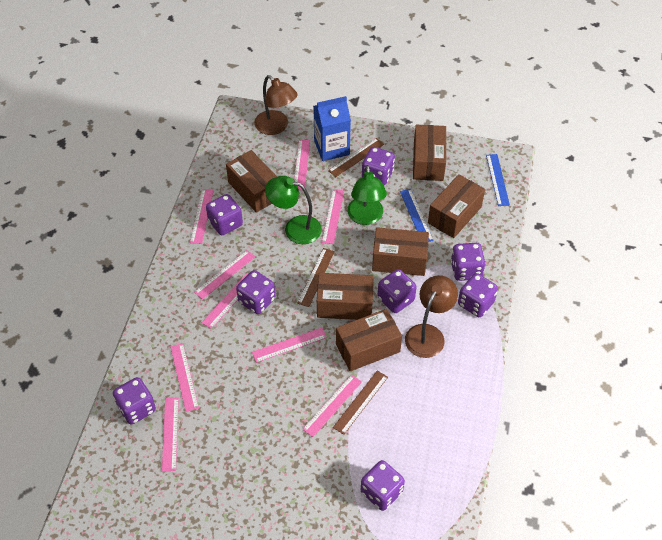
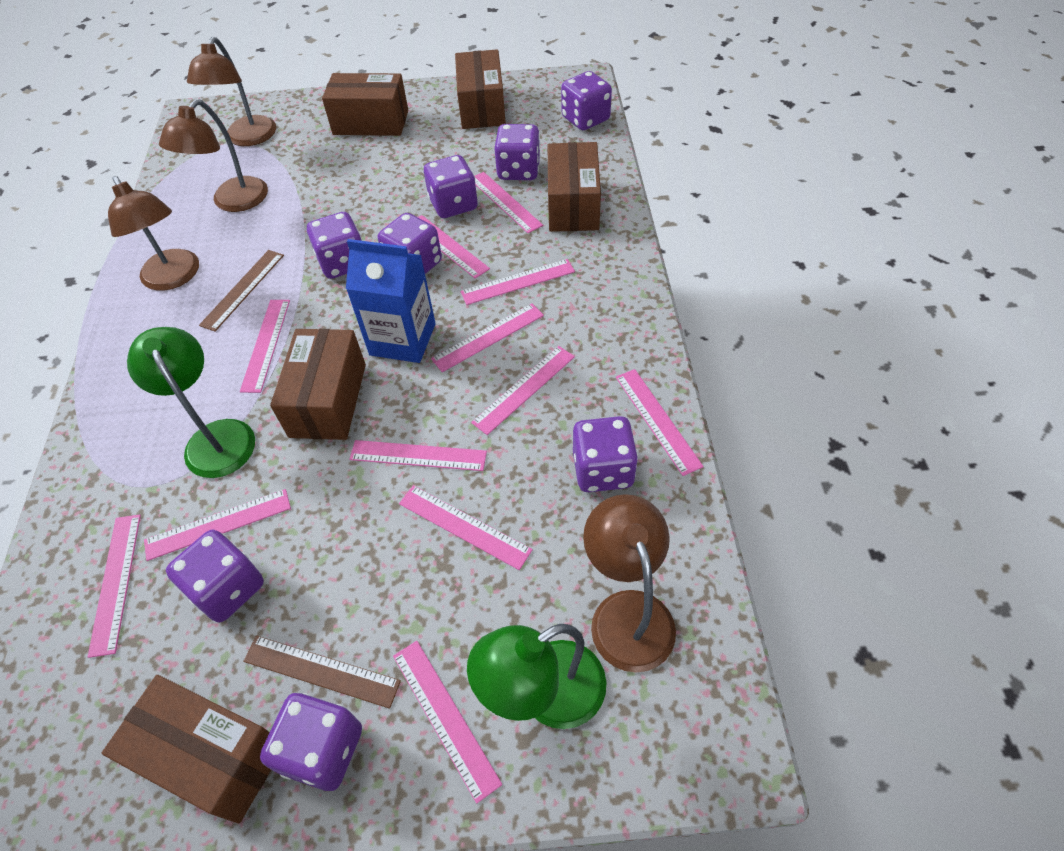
blue ruler: [400,189,434,242] [486,154,510,206] = 2 -> none = 0
brown box: [226,150,277,213] [317,273,374,320] [336,309,402,371] [372,227,429,276] [413,125,446,181] [428,174,485,238] = 6 -> [102,675,271,824] [270,329,366,440] [322,73,408,136] [455,49,506,129] [548,142,601,232] = 5
brown lamp: [254,75,298,135] [405,275,458,358] = 2 -> [108,176,199,291] [159,99,268,212] [187,37,276,146] [583,494,676,673] = 4
brown ruler: [297,248,335,307] [328,138,384,177] [333,370,388,435] = 3 -> [199,250,284,332] [243,636,401,709] = 2
pink ruler: [162,397,179,472] [170,343,199,412] [190,189,214,244] [194,250,255,300] [201,273,249,329] [252,328,327,363] [294,140,310,190] [302,375,362,437] [322,189,344,244] = 9 -> [88,515,141,658] [144,489,291,561] [240,300,290,393] [349,440,487,471] [393,641,502,804] [399,485,533,570] [418,215,490,279] [431,303,544,372] [460,259,575,305] [471,346,575,435] [475,172,543,233] [616,369,704,476] = 12

